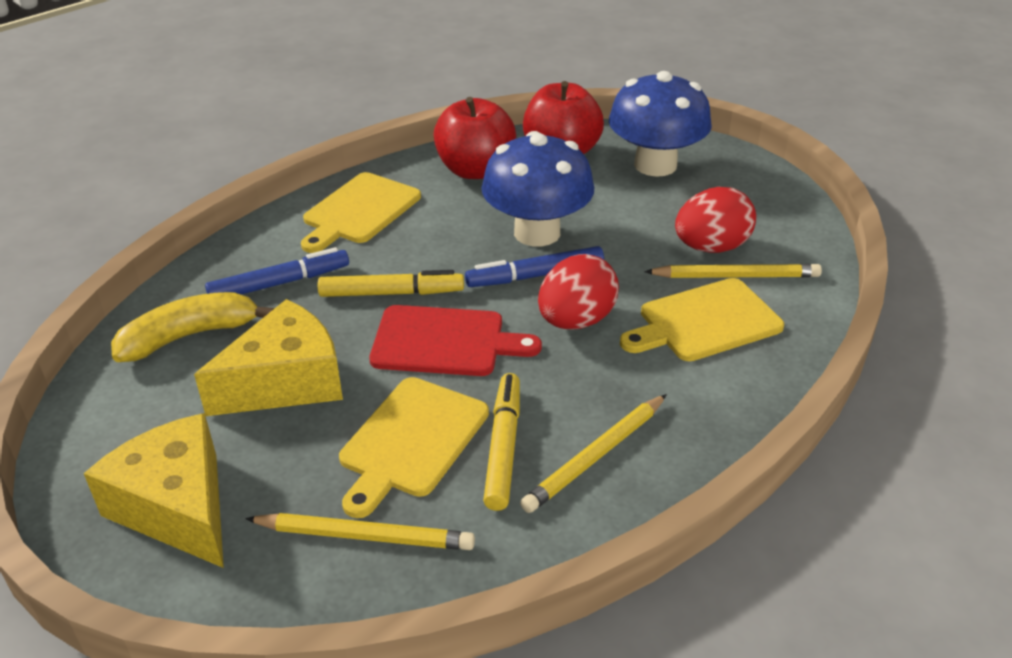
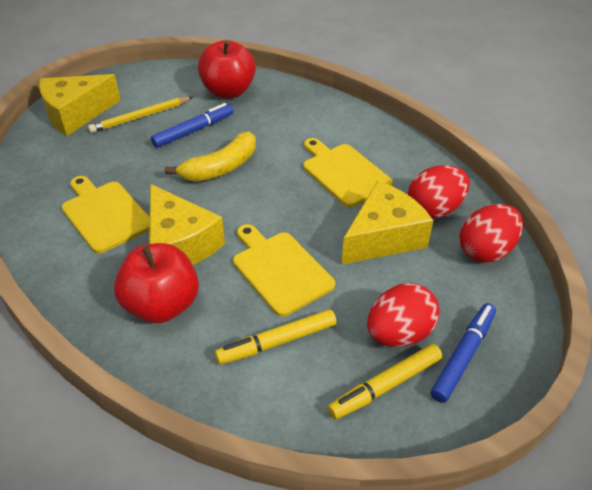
blue mushroom: [482,131,594,246] [609,71,712,177] = 2 -> none = 0
red cutting board: [369,305,542,376] = 1 -> none = 0
red egg: [538,254,619,329] [675,187,756,253] = 2 -> [367,283,439,347] [408,165,470,218] [460,204,523,262] = 3
yellow cheese: [84,413,224,568] [194,299,343,416] = 2 -> [39,74,121,136] [149,184,225,265] [341,181,433,265] = 3
yellow pencil: [245,513,475,550] [520,394,667,513] [644,264,822,278] = 3 -> [88,97,193,133] = 1

